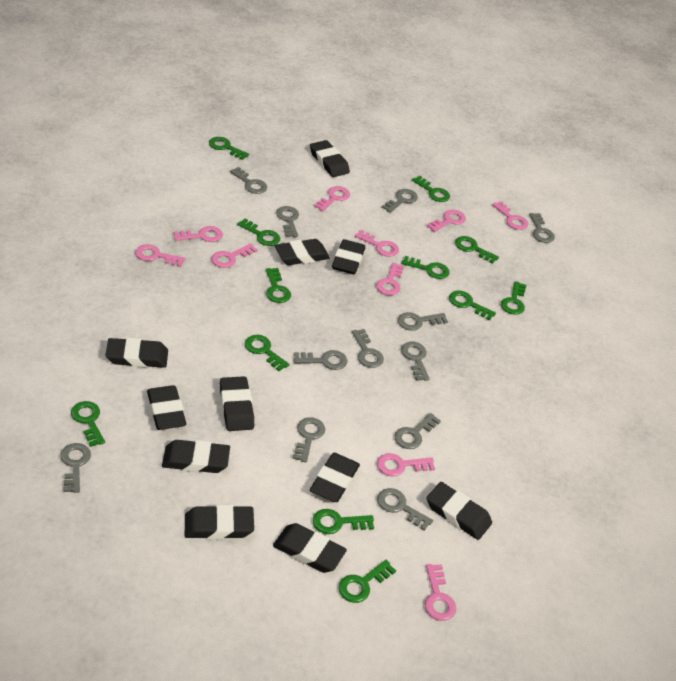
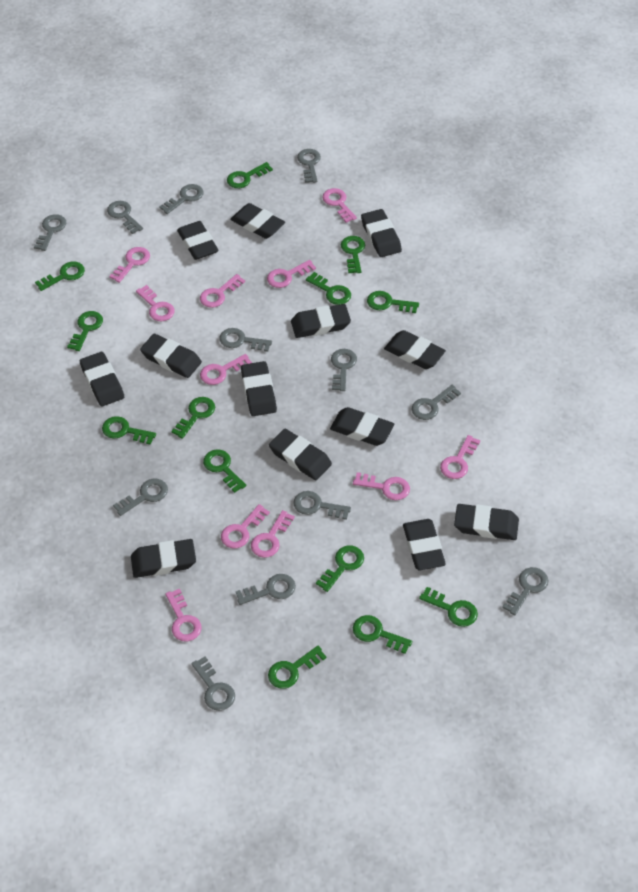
black eraser: [105,338,168,368] [147,385,187,430] [162,440,230,473] [185,505,254,539] [220,376,254,431] [273,523,347,573] [275,239,330,265] [310,140,350,177] [310,453,360,502] [332,239,365,274] [427,482,492,540] = 11 -> [80,352,124,406] [131,539,196,578] [140,334,202,378] [177,221,219,260] [230,203,285,239] [241,361,277,416] [269,429,332,480] [291,304,351,338] [330,407,394,446] [361,209,402,257] [384,330,446,369] [403,519,446,570] [454,504,519,540] = 13
green key: [71,401,105,447] [209,137,249,160] [237,218,280,246] [245,335,289,371] [266,268,291,303] [313,509,374,534] [338,560,396,603] [402,256,449,279] [412,176,450,202] [449,291,496,320] [455,236,499,264] [501,281,526,315] = 12 -> [35,262,85,291] [67,311,103,351] [102,416,156,445] [171,397,215,439] [203,449,246,493] [227,162,273,188] [268,646,327,688] [306,272,351,305] [316,545,364,592] [341,236,365,273] [353,615,412,654] [367,291,419,313] [419,587,478,627] = 13
pink key: [135,244,186,267] [174,226,223,242] [212,243,258,268] [314,186,350,211] [355,230,399,257] [376,262,404,295] [377,453,435,476] [425,564,456,621] [427,210,466,232] [492,201,528,230] = 10 -> [109,247,150,283] [136,285,175,322] [166,589,202,641] [200,274,245,308] [200,354,252,385] [221,504,270,549] [251,510,295,558] [267,260,316,288] [322,188,357,223] [353,472,410,500] [440,435,480,479] = 11

